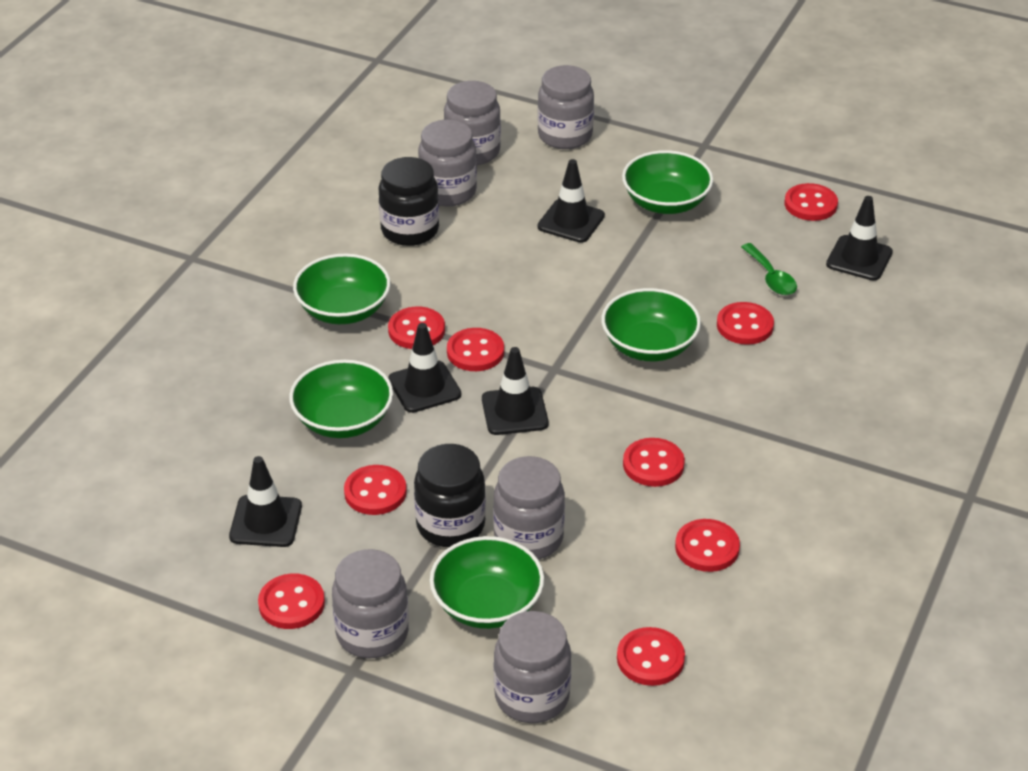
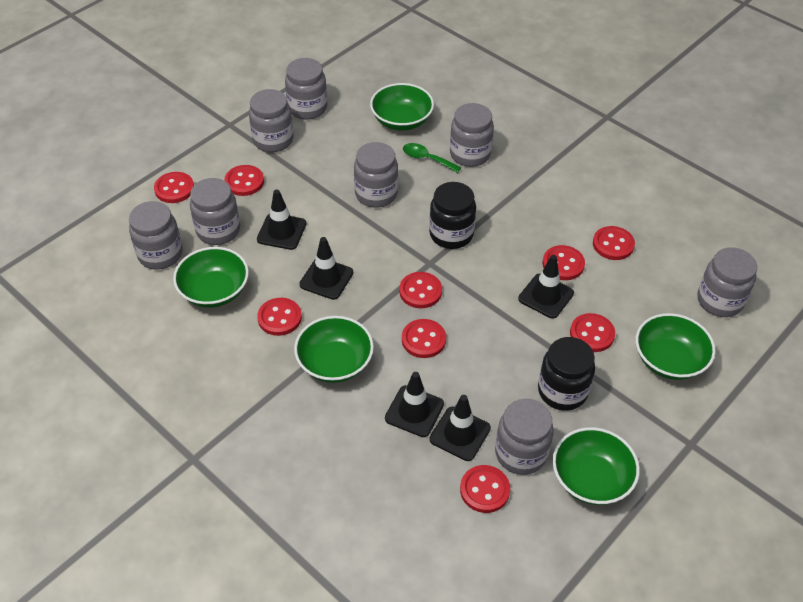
grey jar: [332,549,409,658] [418,120,477,206] [444,81,501,165] [493,456,565,560] [494,611,571,723] [538,65,594,149] = 6 -> [129,201,183,270] [190,178,240,245] [249,89,294,152] [285,58,327,120] [354,142,398,208] [450,103,494,167] [495,399,554,475] [697,247,757,317] = 8

